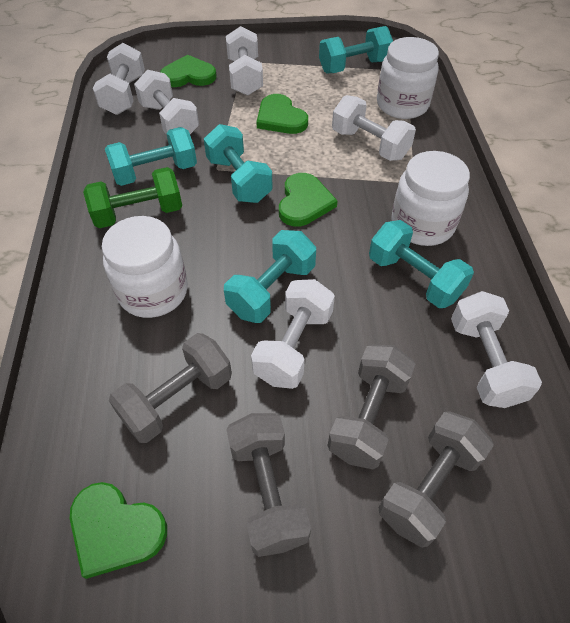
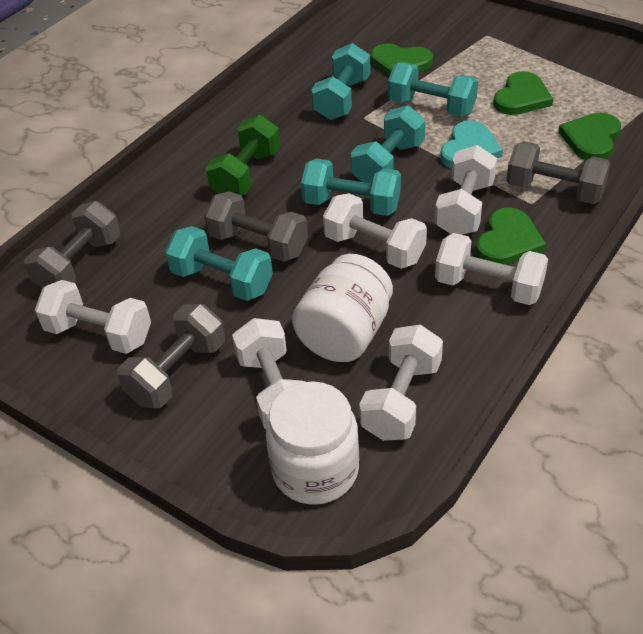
turquoise heart: none = 0 -> [440,120,503,168] = 1
white jar: [102,216,188,318] [377,37,439,119] [392,151,470,246] = 3 -> [266,381,359,505] [292,254,393,362] = 2

